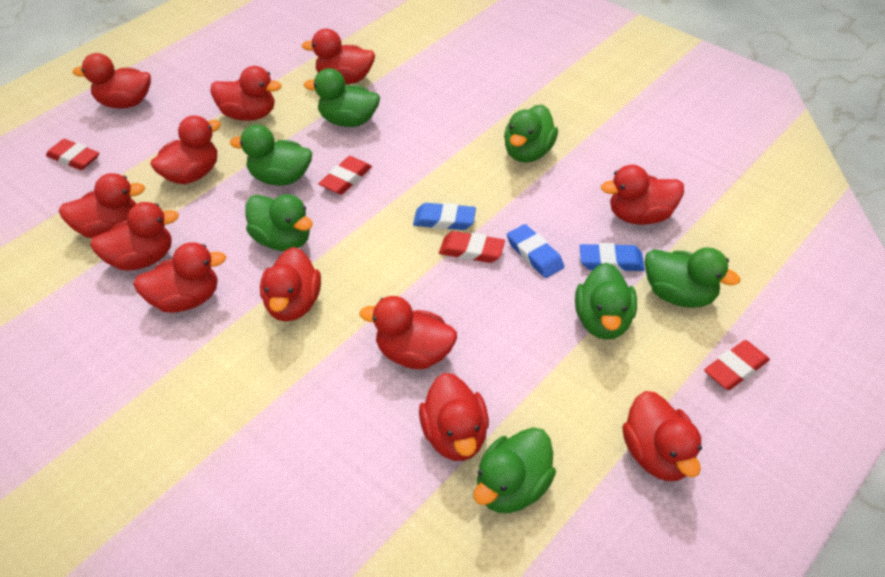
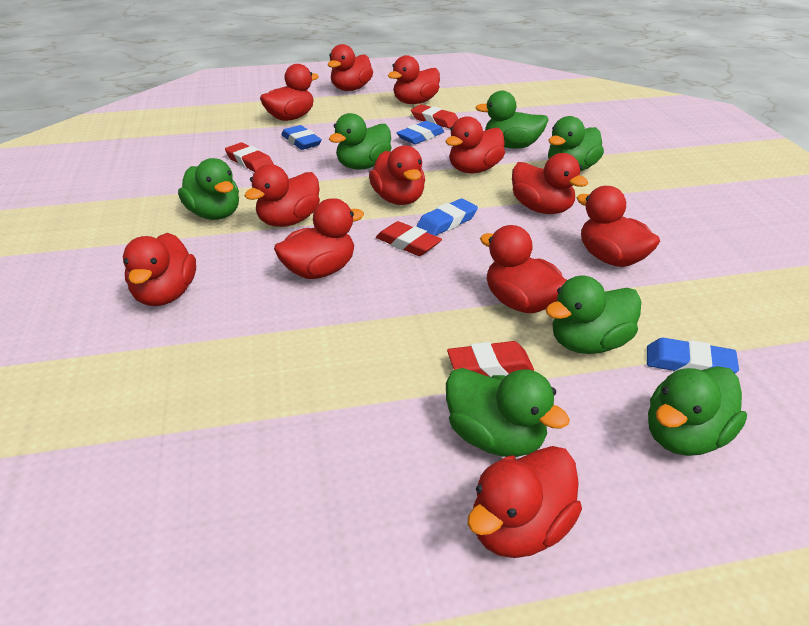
blue eraser: [413,203,476,230] [507,224,564,278] [580,243,645,272] = 3 -> [281,125,322,150] [397,121,444,144] [416,198,478,236] [647,338,739,373] = 4

